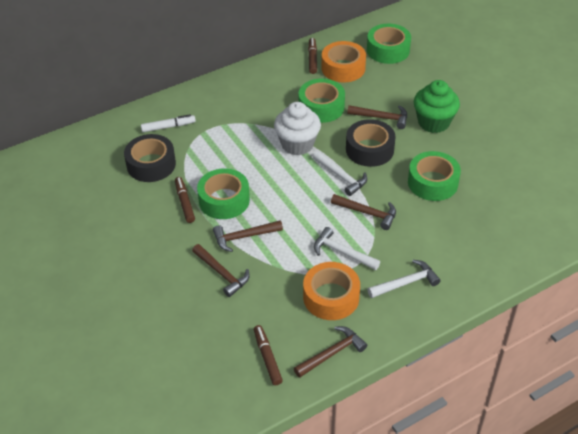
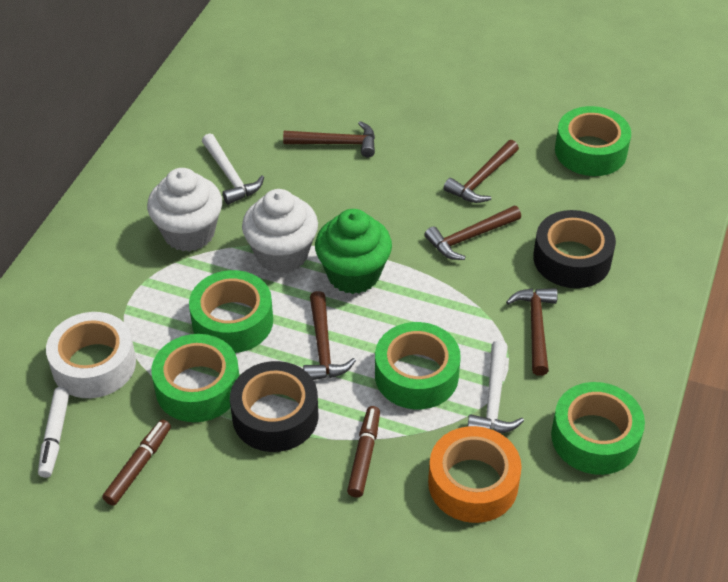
brown marker: [175,177,195,223] [254,325,283,385] [308,38,317,74] = 3 -> [102,419,171,506] [347,406,380,497] = 2
green tape: [197,168,250,219] [299,78,345,123] [367,24,411,64] [408,151,461,201] = 4 -> [151,334,239,422] [189,270,273,353] [375,322,461,409] [551,382,645,475] [555,106,631,176] = 5
orange tape: [303,262,360,320] [321,41,366,82] = 2 -> [428,426,522,523] = 1
white cupcake: [274,102,321,155] = 1 -> [147,168,222,252] [242,189,318,274] = 2
white hammer: [313,151,367,196] [314,227,380,270] [368,260,440,298] = 3 -> [202,133,264,205] [468,341,524,433] = 2
white tape: none = 0 -> [46,312,136,398] = 1

